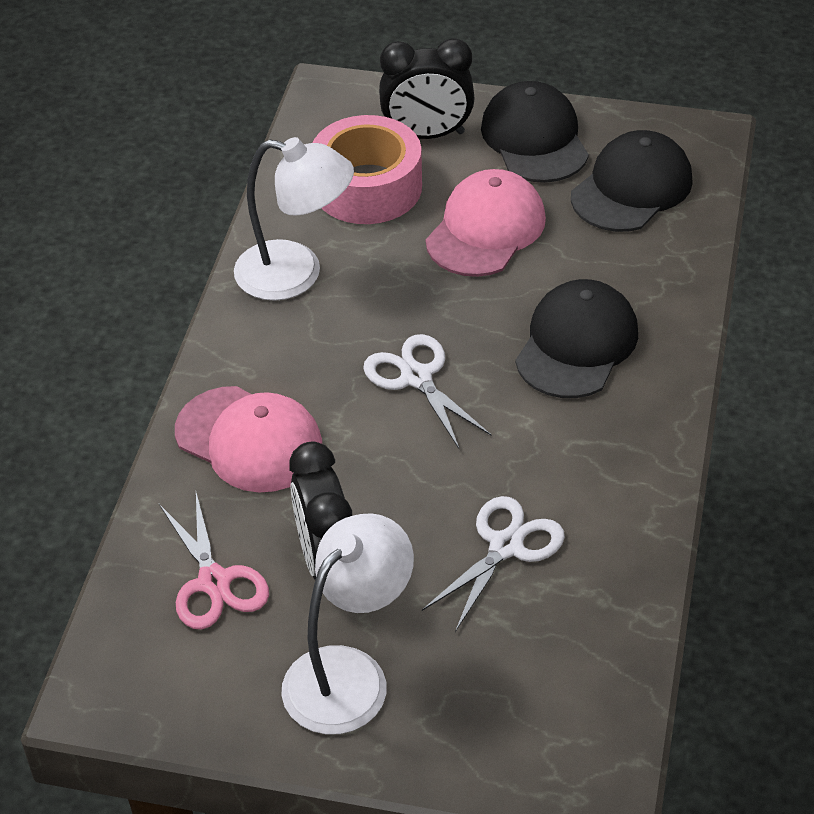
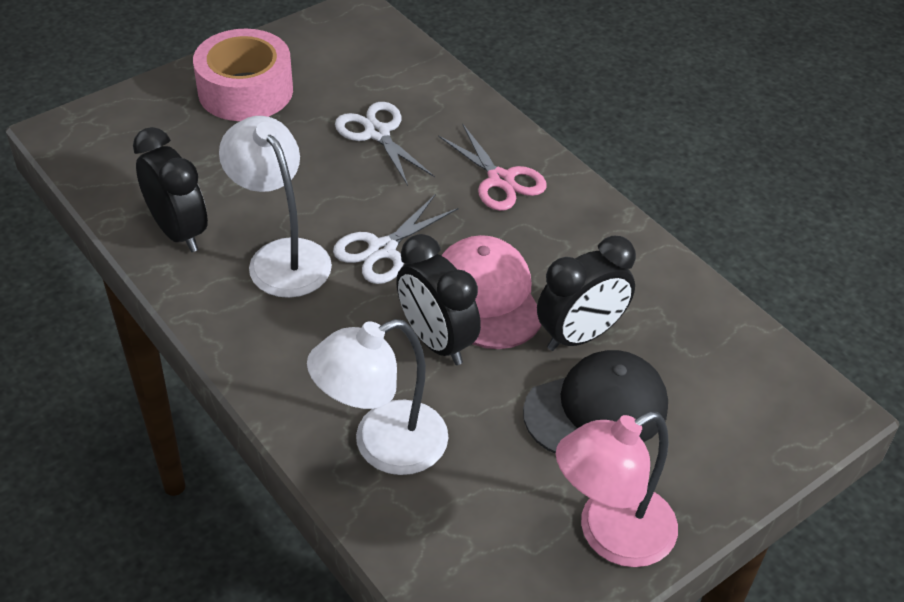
black cap: [481,81,589,183] [515,279,638,398] [571,130,693,232] = 3 -> [523,350,668,454] = 1
black clock: [289,441,352,580] [379,38,475,139] = 2 -> [133,127,208,252] [396,234,481,365] [537,236,636,351] = 3
pink cap: [175,386,322,492] [426,169,546,277] = 2 -> [441,235,541,349] = 1
pink lamp: none = 0 -> [556,412,678,567] = 1

